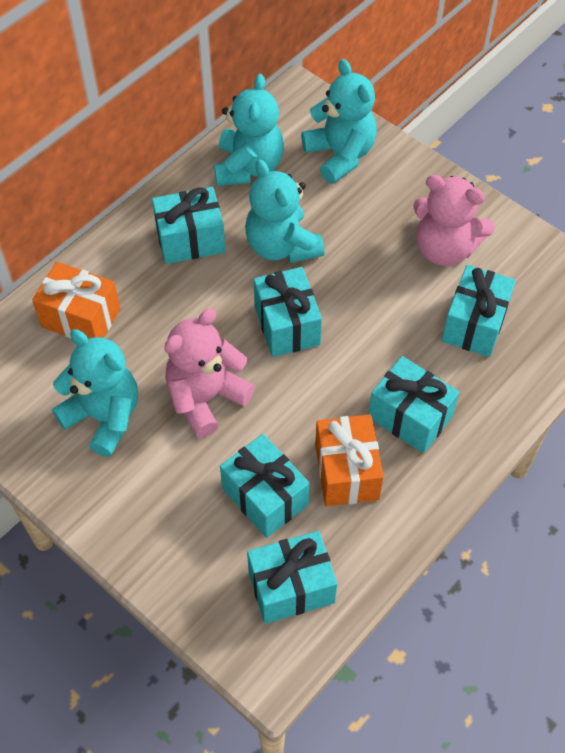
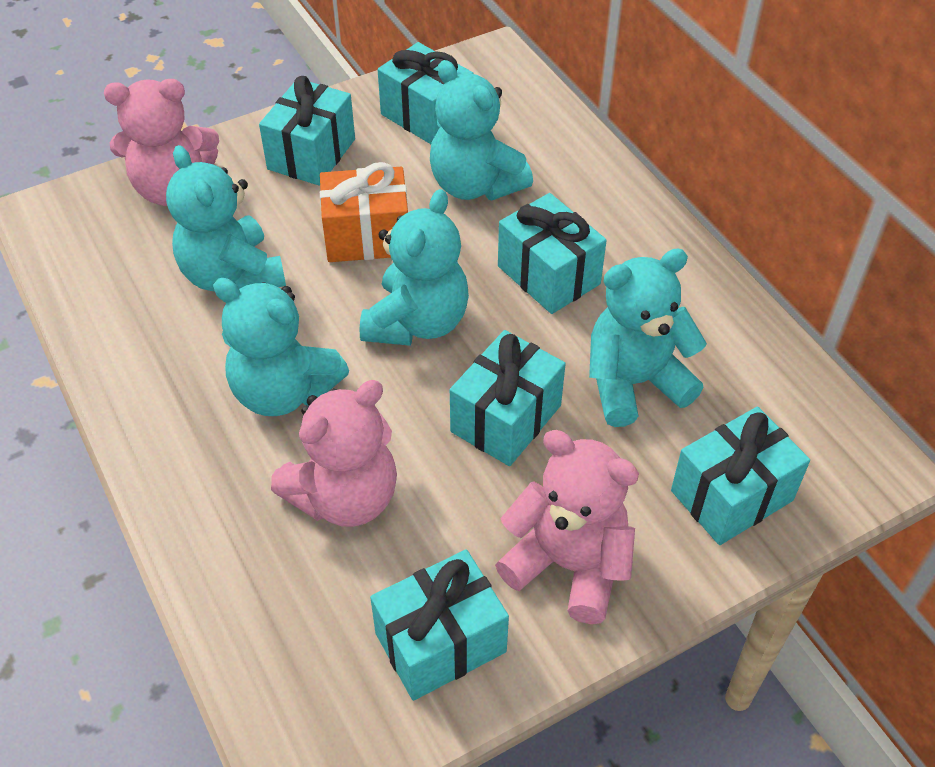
orange gift: [32,262,120,339] [315,414,384,507] = 2 -> [320,162,408,262] = 1
pink teddy bear: [164,308,255,438] [413,175,495,266] = 2 -> [104,79,219,206] [271,380,397,527] [495,430,639,624] = 3
turquoise teddy bear: [52,329,138,457] [214,74,284,186] [245,159,325,263] [301,59,377,184] = 4 -> [166,145,286,291] [213,278,349,416] [360,189,469,346] [430,60,533,200] [589,248,707,427] = 5

